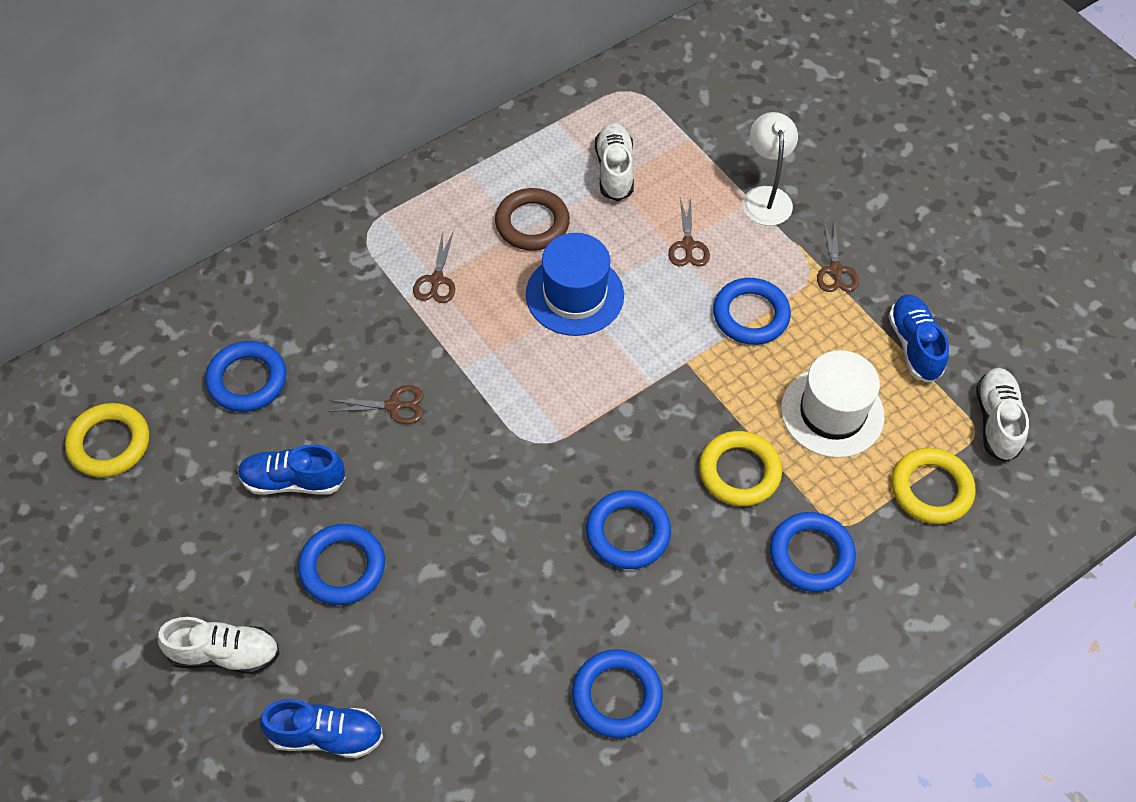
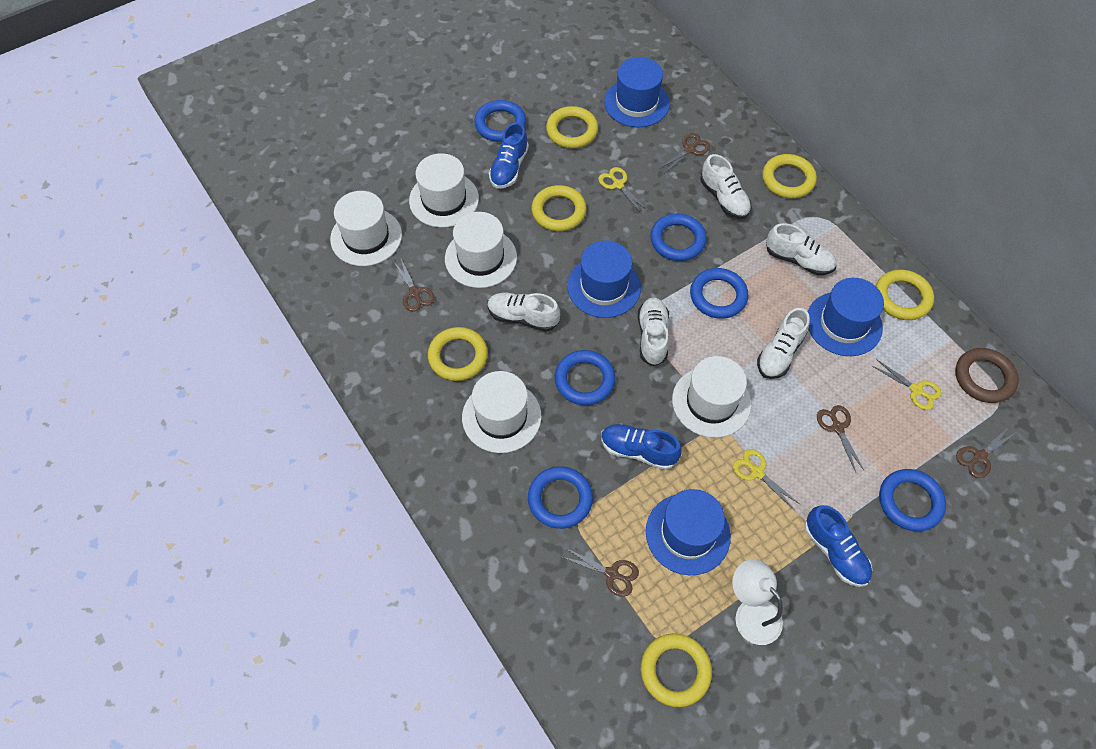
blue hat: [526,233,624,336] = 1 -> [567,240,641,318] [604,57,670,127] [646,489,731,575] [808,278,884,356] = 4
brown scissors: [329,385,424,424] [413,231,455,303] [668,198,710,266] [817,222,859,292] = 4 -> [393,259,434,312] [562,548,639,597] [659,133,710,174] [817,405,864,472] [956,426,1017,478] = 5
white hat: [781,350,885,458] = 1 -> [330,191,402,266] [409,153,479,228] [445,212,517,288] [462,371,541,453] [672,356,751,438] = 5
white shoe: [157,617,280,674] [595,123,634,201] [976,368,1029,462] = 3 -> [487,293,560,332] [638,297,669,366] [700,154,751,219] [757,308,810,379] [766,223,836,275] = 5
yellow ring: [65,403,149,478] [699,431,782,506] [892,448,976,524] = 3 -> [428,327,488,381] [532,185,586,231] [546,106,598,148] [641,633,712,707] [762,154,817,199] [876,269,934,320] = 6
yellow scissors: none = 0 -> [598,167,648,214] [733,449,801,511] [871,359,942,410] = 3

